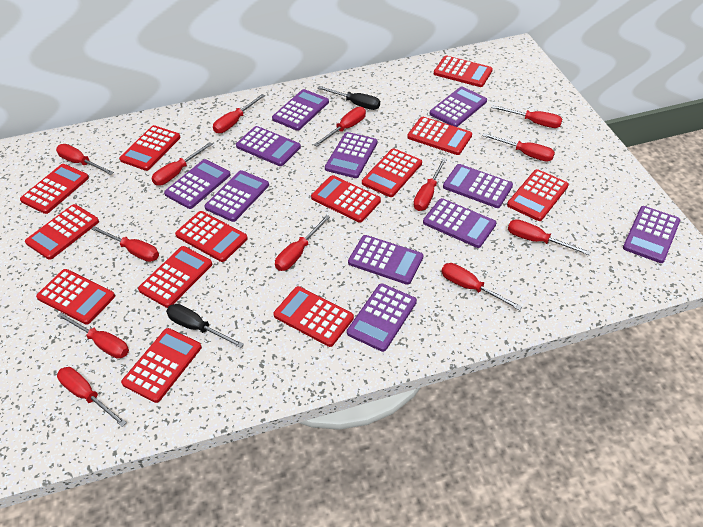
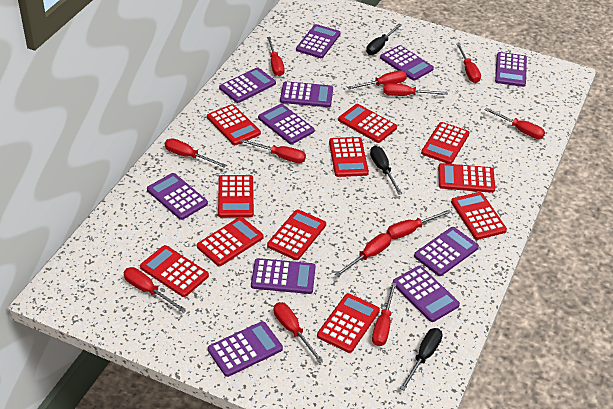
black screwdriver: [166,304,244,348] [317,86,380,110] = 2 -> [366,24,402,55] [370,146,403,195] [400,328,443,391] = 3
red calculator: [20,164,89,214] [25,204,99,260] [36,269,115,325] [119,125,181,171] [121,328,202,403] [138,246,212,308] [175,211,248,262] [273,286,354,347] [311,175,381,223] [362,148,422,197] [407,117,472,155] [434,56,493,87] [507,169,569,221] = 13 -> [140,245,209,297] [197,217,264,266] [207,104,261,145] [218,175,254,217] [267,209,326,260] [317,293,380,353] [329,137,369,177] [338,104,397,143] [421,122,470,164] [438,163,495,193] [451,192,507,240] = 11
red screwdriver: [56,144,114,175] [57,312,129,359] [57,367,127,427] [91,226,159,262] [151,142,212,186] [213,94,265,133] [275,215,330,271] [314,107,366,147] [414,158,447,211] [441,263,522,310] [482,133,555,162] [491,105,562,128] [508,219,591,256] = 13 -> [123,267,186,312] [165,138,227,168] [240,139,306,163] [267,37,285,76] [274,302,323,363] [335,233,391,277] [347,71,407,89] [372,283,396,346] [383,83,448,96] [387,210,452,239] [457,43,481,83] [484,108,545,139] = 12

